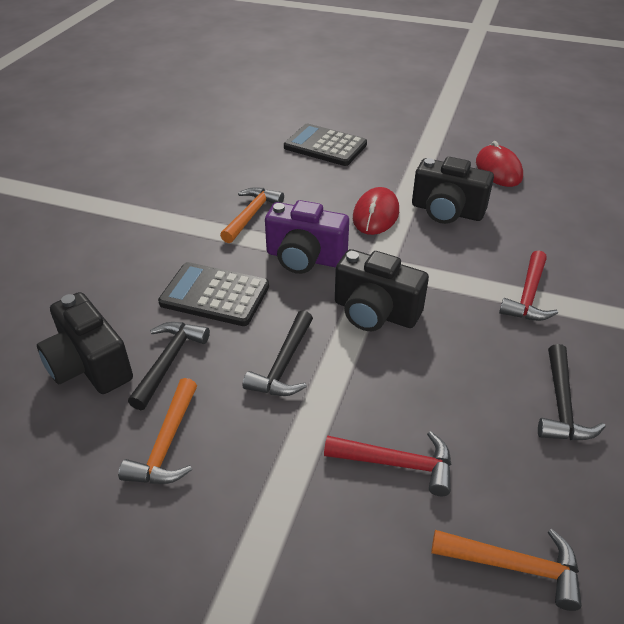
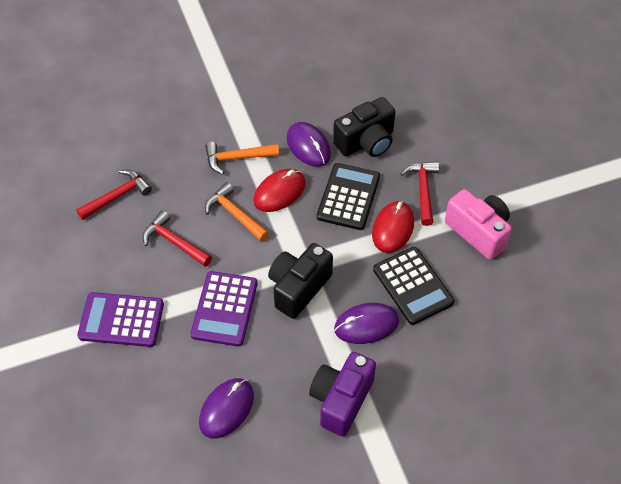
black camera: [37,292,133,394] [335,249,429,331] [412,157,494,224] = 3 -> [268,243,333,319] [333,97,396,157] = 2
black hammer: [128,322,210,410] [243,310,313,396] [538,344,606,440] = 3 -> none = 0
orange hammer: [118,378,197,484] [220,187,284,243] [431,529,582,611] = 3 -> [205,142,279,174] [205,182,269,241] = 2
pink camera: none = 0 -> [445,189,512,260] = 1
purple calculator: none = 0 -> [77,292,164,347] [190,271,258,347] = 2
purple mouse: none = 0 -> [199,378,254,438] [287,122,331,167] [334,303,399,344] = 3
red hammer: [324,431,452,496] [499,250,558,321] = 2 -> [76,170,152,220] [143,211,212,267] [400,162,439,226] = 3

